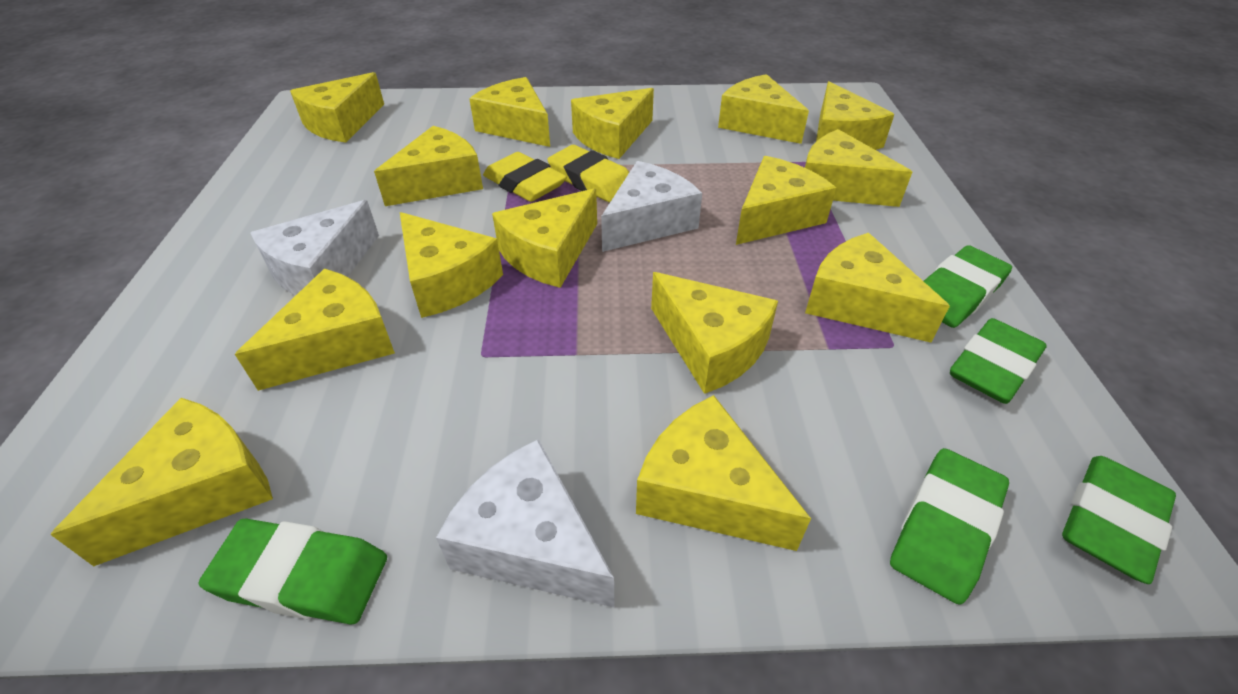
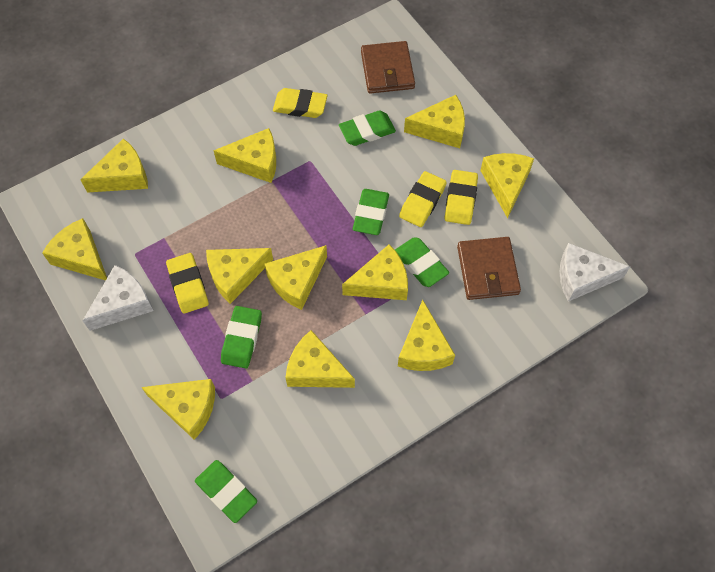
brown wallet: none = 0 -> [361,41,415,94] [457,237,521,300] = 2
white cheese: [250,200,379,296] [436,439,614,607] [601,161,702,252] = 3 -> [82,265,154,331] [559,243,630,302] = 2
yellow cheese: [50,398,273,566] [235,269,395,391] [290,72,384,142] [374,126,483,206] [400,212,503,318] [469,77,550,147] [492,188,597,288] [571,88,654,159] [636,395,811,551] [651,272,778,394] [718,74,809,144] [736,156,836,245] [805,129,912,207] [805,233,950,342] [816,81,894,150] = 15 -> [42,218,107,280] [80,138,148,193] [141,379,215,440] [206,248,273,304] [213,128,276,183] [265,245,327,310] [285,330,355,388] [342,244,408,300] [398,300,455,371] [404,95,465,148] [480,153,534,218] = 11
yellow eraser: [483,152,567,202] [547,145,629,202] = 2 -> [166,253,209,314] [273,88,327,118] [399,171,447,227] [444,170,478,225] = 4

